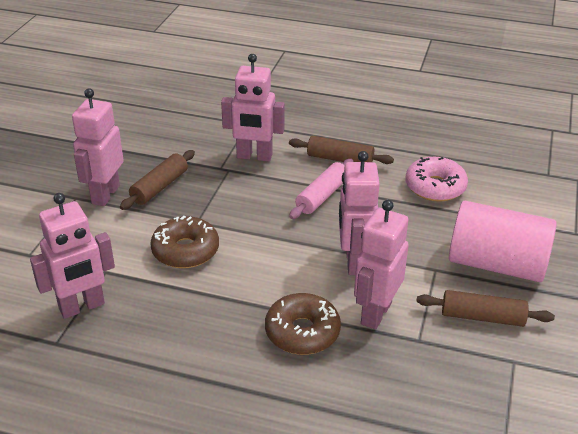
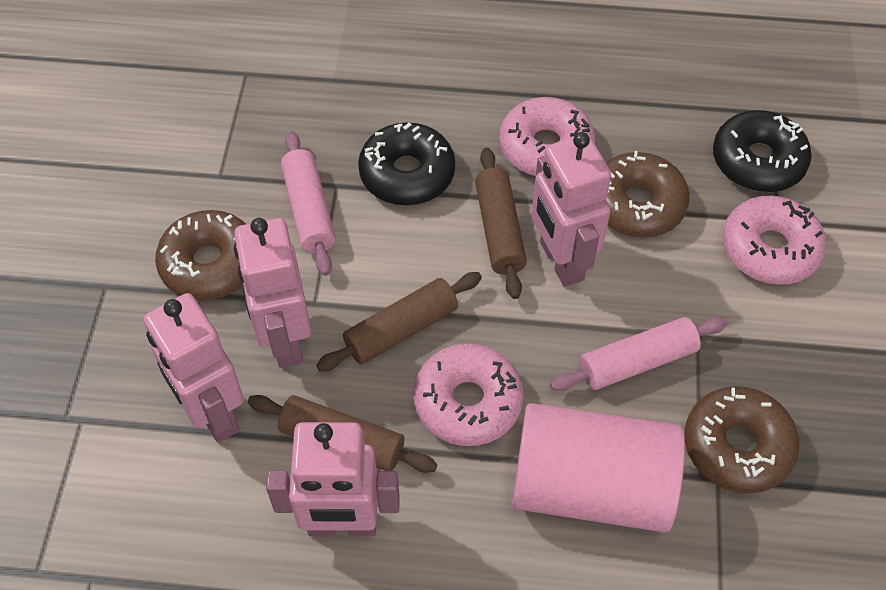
black donut: none = 0 -> [358,122,455,205] [713,110,812,192] = 2
brown donut: [150,216,219,268] [265,293,341,355] = 2 -> [155,210,246,301] [606,151,690,238] [684,386,800,493] = 3
pink donut: [406,157,468,202] = 1 -> [414,344,523,446] [499,97,595,176] [722,195,826,285] = 3
pink robot: [30,193,115,319] [72,88,124,206] [221,54,285,161] [339,151,380,275] [354,200,409,330] = 5 -> [144,293,244,443] [234,218,311,368] [266,422,400,537] [531,132,611,287] = 4
pink rolling pin: [289,159,353,219] = 1 -> [281,131,336,276] [550,317,728,391] = 2

